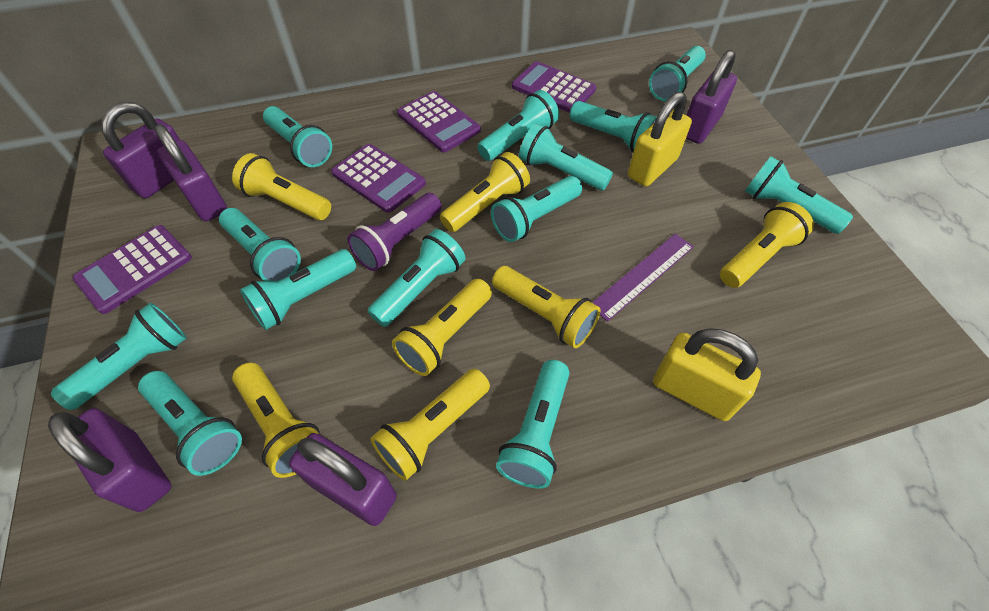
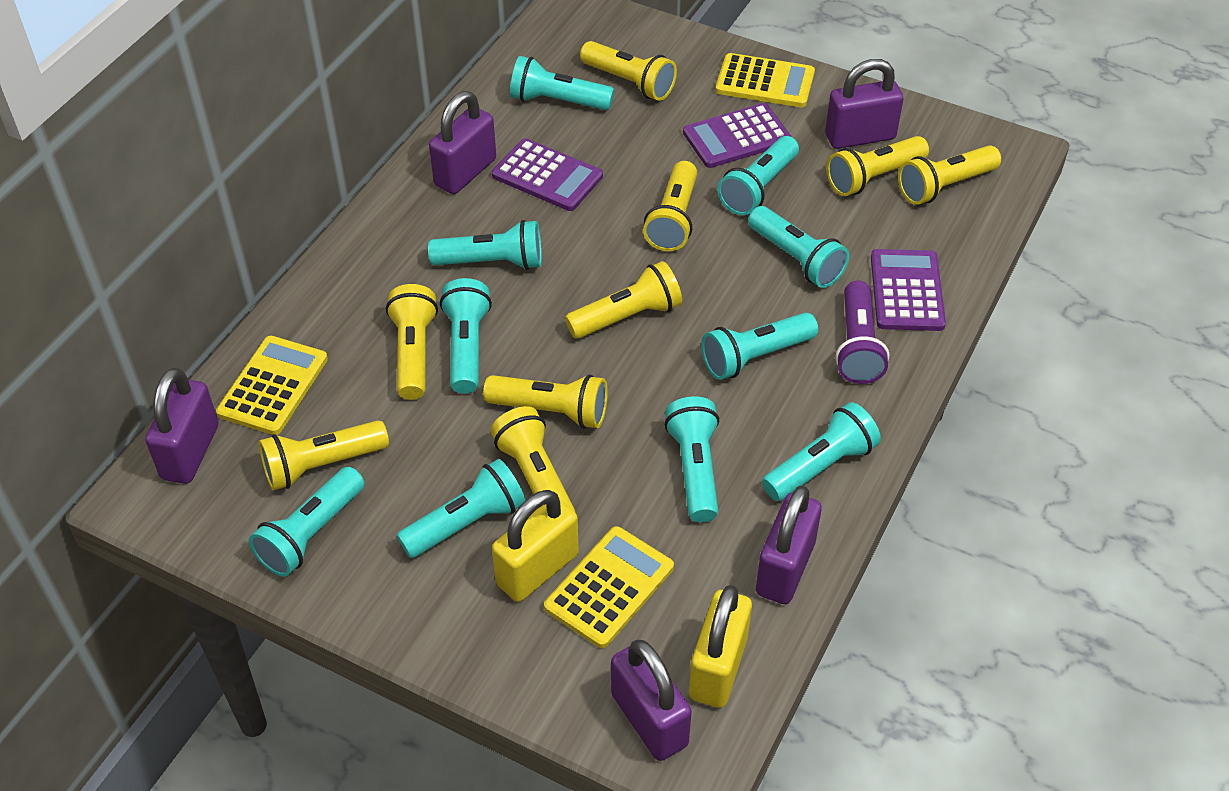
purple calculator: [73,225,192,314] [331,144,426,213] [397,91,481,152] [512,61,596,113] = 4 -> [492,138,603,211] [683,103,792,168] [871,249,946,331] = 3
purple ruler: [592,234,694,322] = 1 -> none = 0
turquoise flashlight: [51,303,186,410] [138,371,242,476] [219,208,301,282] [240,249,356,330] [263,106,332,167] [368,229,466,327] [477,90,559,161] [491,176,582,242] [496,360,570,489] [519,123,613,191] [570,101,656,152] [649,46,706,101] [745,157,853,234] = 13 -> [249,467,364,577] [397,459,526,558] [428,220,542,270] [440,278,492,394] [510,56,614,110] [664,397,719,522] [701,313,818,380] [718,136,799,215] [748,206,849,288] [762,402,881,501] = 10
yellow calculator: none = 0 -> [216,336,328,435] [544,526,674,648] [715,53,815,107] = 3
yellow flashlight: [232,153,331,220] [232,363,320,478] [370,369,490,481] [392,279,492,376] [440,152,530,232] [492,266,600,348] [720,202,814,288] = 7 -> [259,420,389,490] [386,284,438,400] [483,374,608,429] [491,406,575,512] [565,261,682,339] [580,41,677,101] [643,161,697,251] [827,136,929,196] [898,145,1001,205] = 9

